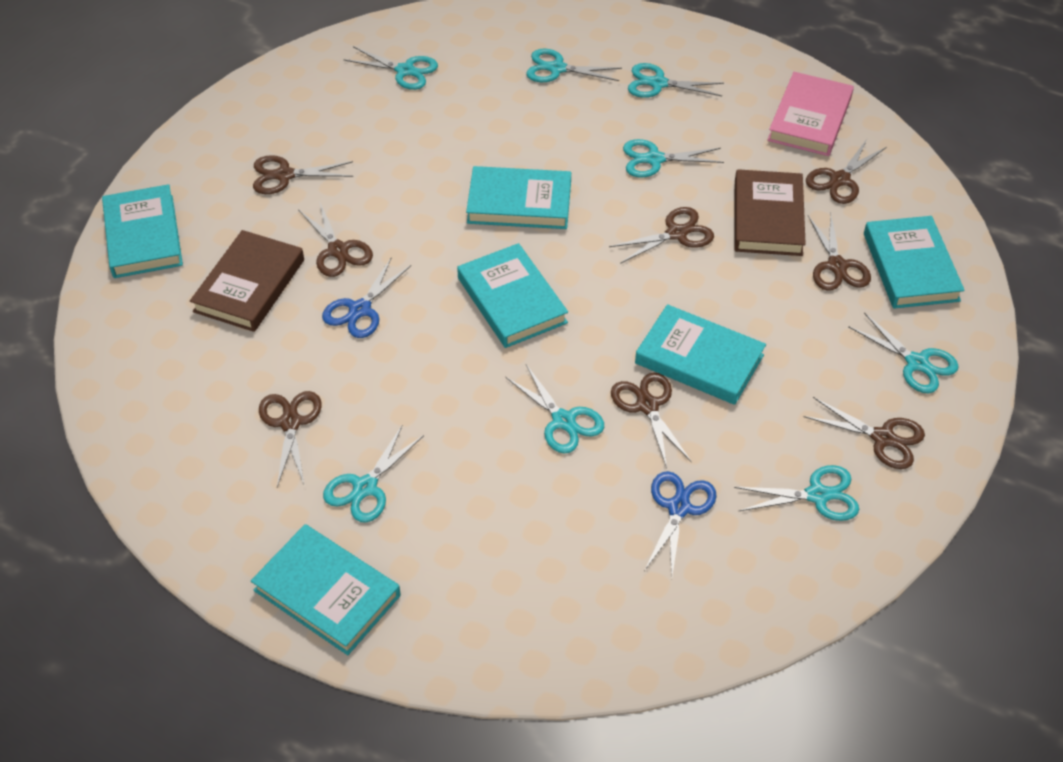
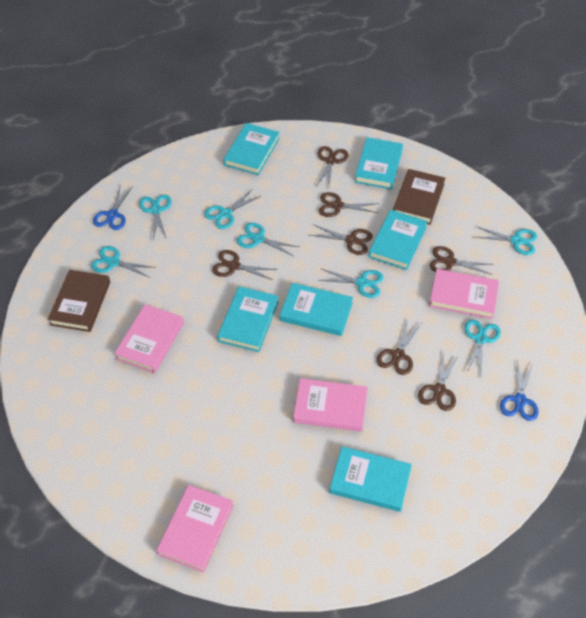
brown scissors: [253,155,353,194] [259,391,322,487] [298,201,373,277] [609,207,714,264] [611,373,692,468] [803,397,925,469] [806,139,887,204] [808,215,871,291] = 8 -> [212,250,277,280] [310,224,373,255] [317,146,349,187] [319,192,379,217] [376,318,421,375] [418,351,459,411] [430,246,494,275] = 7
pink book: [767,72,854,156] = 1 -> [114,304,184,373] [156,485,234,573] [293,378,368,432] [429,269,499,319] = 4
turquoise scissors: [323,425,424,523] [343,46,438,90] [505,364,604,454] [526,49,622,82] [623,139,724,177] [628,63,724,98] [734,465,859,521] [849,313,959,393] = 8 -> [91,246,156,278] [139,195,172,239] [204,189,261,229] [237,223,299,256] [318,269,383,298] [464,320,501,378] [475,226,537,255] = 7

